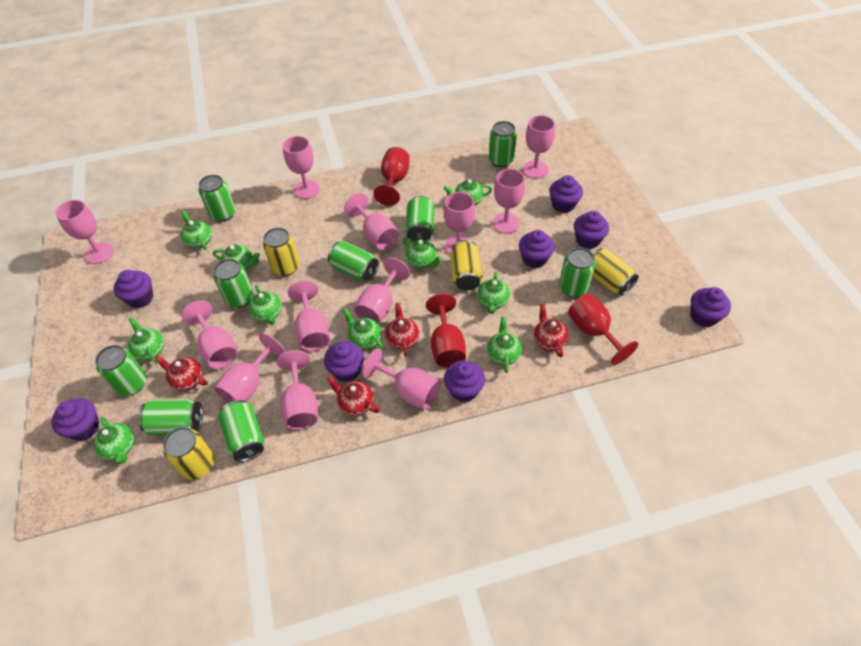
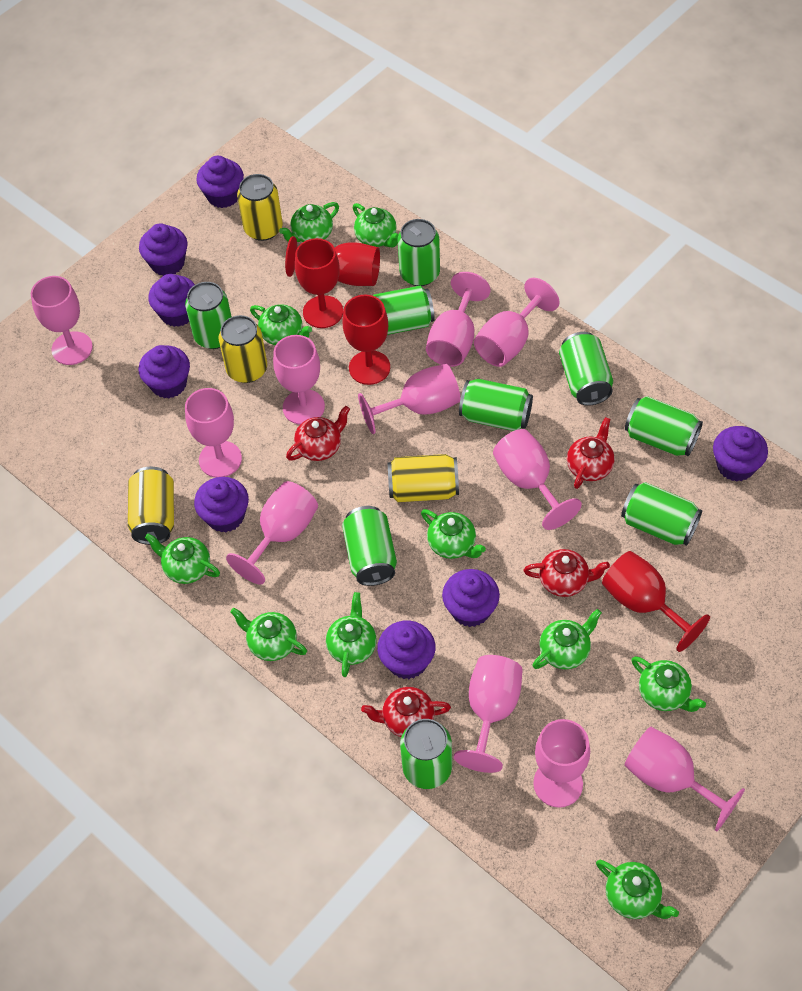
pink goblet: [55,200,114,264] [181,300,238,369] [214,333,286,403] [277,350,318,430] [283,136,320,199] [288,280,330,351] [344,193,399,250] [354,257,410,324] [362,348,441,410] [444,192,475,254] [492,169,525,234] [523,115,555,178] = 12 -> [31,276,93,365] [185,388,242,477] [226,481,318,585] [273,335,325,425] [358,364,461,434] [426,272,491,367] [454,655,523,773] [474,278,559,367] [493,429,582,530] [533,719,590,808] [624,727,745,832] = 11
red goblet: [373,147,410,206] [426,293,466,368] [568,294,638,365] = 3 -> [285,236,380,286] [295,238,343,328] [342,294,390,385] [602,551,710,652] = 4

